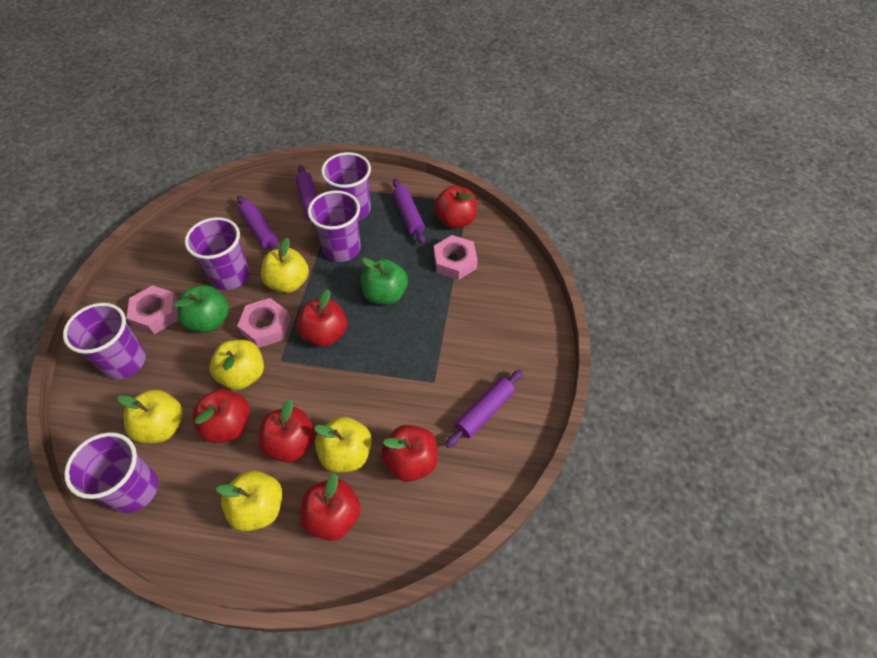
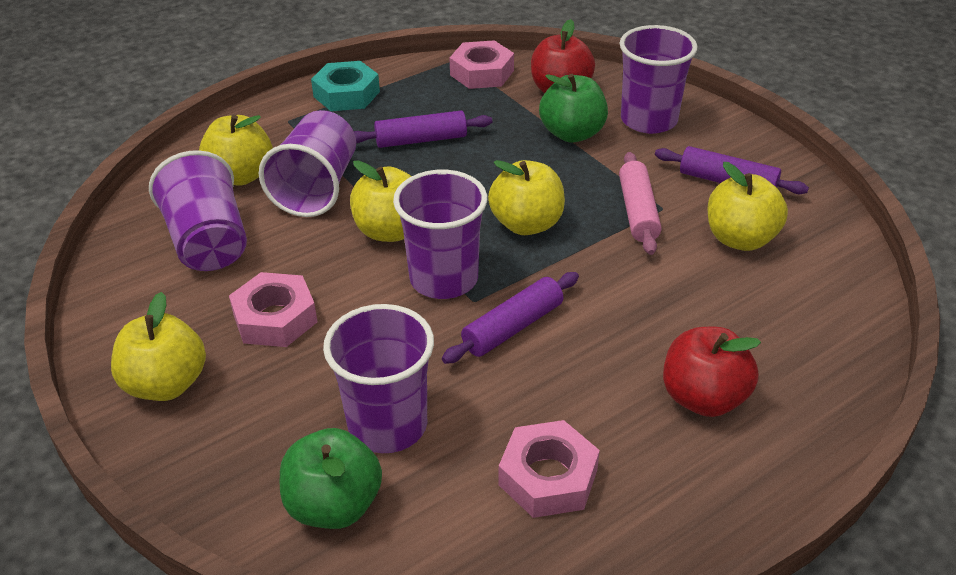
pink rolling pin: none = 0 -> [619,152,661,255] = 1
purple rolling pin: [237,196,278,251] [296,165,317,229] [393,179,425,244] [445,370,523,448] = 4 -> [354,111,492,148] [442,272,579,364] [655,146,809,194] = 3
red apple: [192,389,250,443] [258,399,316,462] [297,289,347,347] [300,473,361,541] [381,425,438,482] [434,186,477,229] = 6 -> [531,19,595,93] [663,327,761,417] = 2
turquoise nut: none = 0 -> [311,61,380,111] = 1

